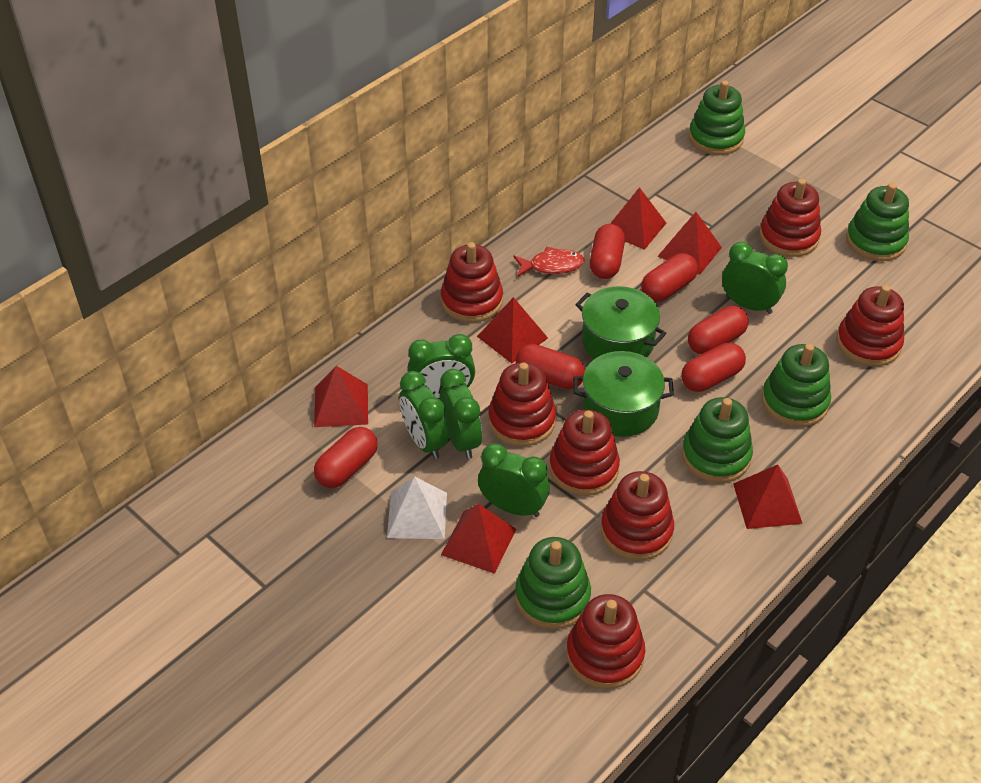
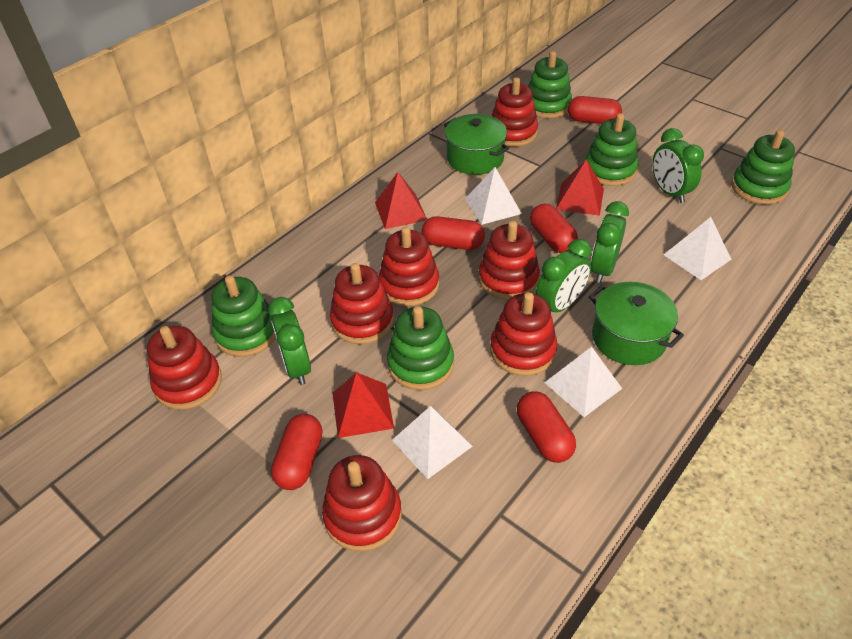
green clock: [399,371,449,459] [407,334,475,399] [440,369,482,459] [478,443,550,517] [722,242,788,314] = 5 -> [268,297,311,385] [536,239,592,312] [591,201,629,283] [652,128,704,203] = 4
red capsule: [314,427,378,488] [516,344,585,389] [590,224,625,279] [641,253,698,302] [681,343,746,392] [688,306,748,355] = 6 -> [271,414,322,490] [422,216,485,250] [517,391,576,463] [530,204,578,253] [568,96,622,124] = 5
red fish: [514,246,585,277] = 1 -> none = 0
red pyramid: [314,366,368,427] [441,503,516,574] [477,297,548,364] [610,187,666,250] [657,212,722,275] [733,465,803,529] = 6 -> [333,372,394,438] [375,172,427,229] [556,159,604,216] = 3
white pyramid: [387,476,447,539] = 1 -> [392,406,473,479] [465,167,522,225] [544,347,622,417] [664,217,732,280] = 4

